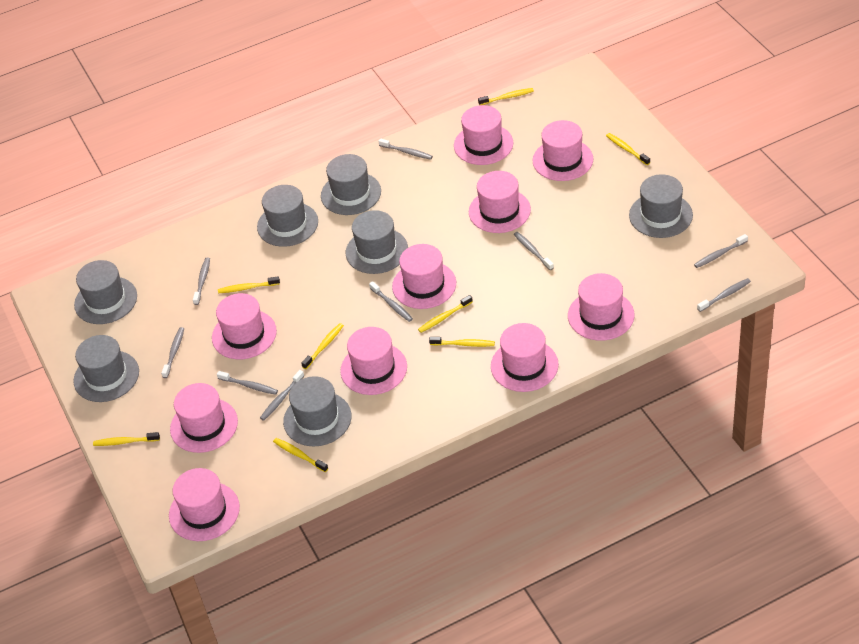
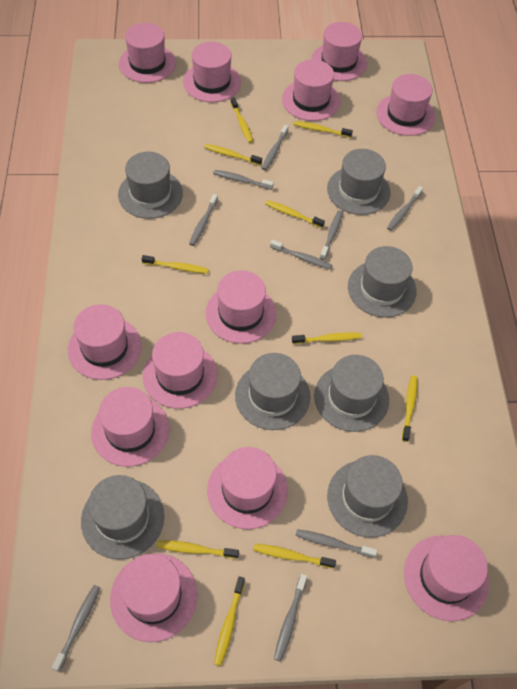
pink hat: [169,468,240,541] [170,383,238,453] [212,293,277,359] [340,327,407,395] [392,244,456,309] [454,105,513,165] [469,171,531,233] [491,323,559,392] [532,120,593,181] [568,273,635,341] = 10 -> [68,304,142,380] [91,387,170,467] [110,553,198,642] [119,23,176,83] [143,332,217,409] [183,41,241,102] [206,270,276,344] [207,447,288,529] [282,59,340,121] [311,22,367,81] [376,74,435,136] [404,535,489,621] = 12
yellow toothbrush: [93,432,160,446] [218,276,280,293] [273,438,328,472] [301,323,344,369] [418,295,473,333] [429,337,495,347] [478,88,534,105] [606,133,650,165] = 8 -> [142,255,209,274] [157,540,239,559] [204,144,262,166] [214,576,245,666] [231,97,253,143] [253,544,336,569] [265,200,325,228] [292,332,362,344] [294,121,353,138] [402,375,417,442] = 10

